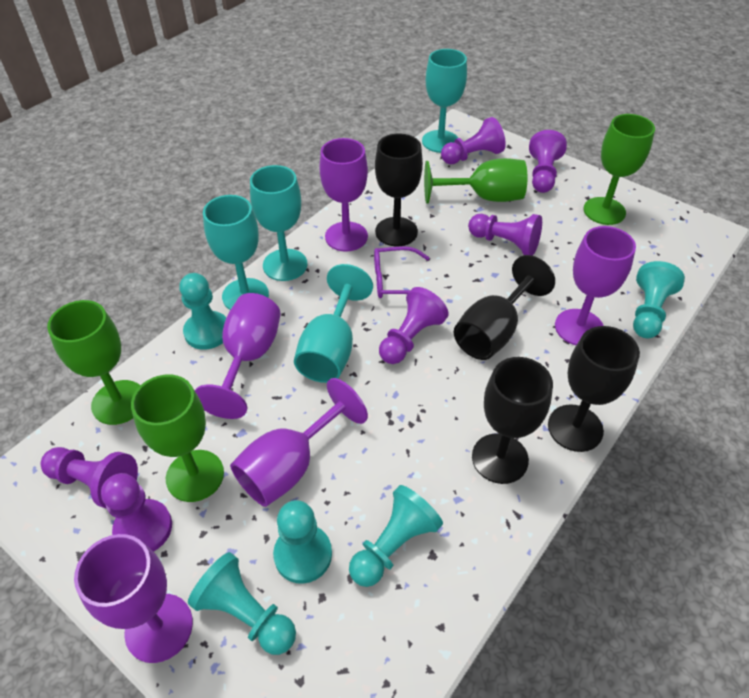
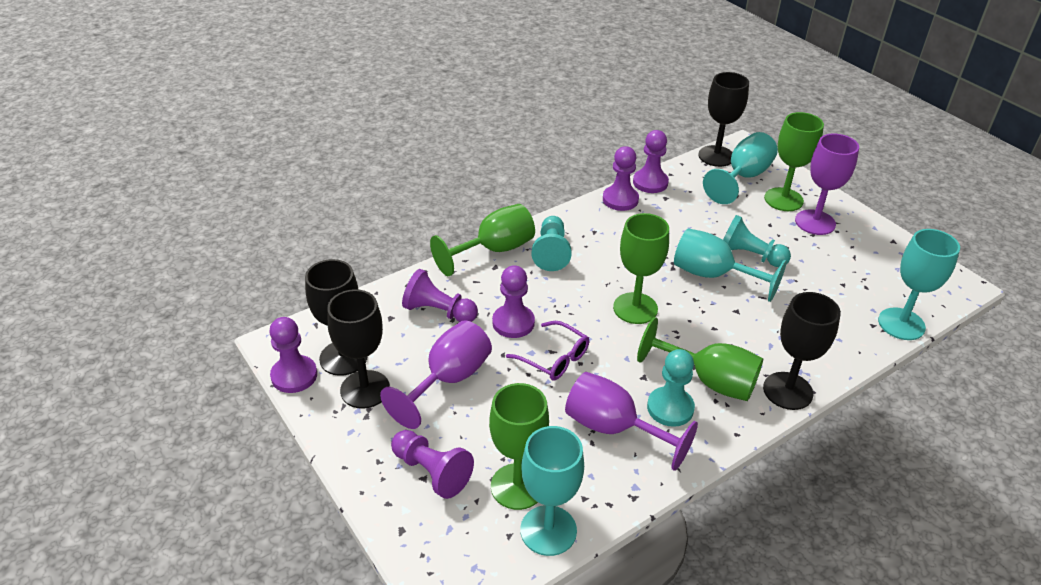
green goblet: [47,300,140,425] [131,374,224,502] [424,158,527,203] [584,114,655,225] = 4 -> [430,204,535,276] [489,383,549,510] [613,213,669,324] [637,317,763,401] [764,112,824,211] = 5
purple goblet: [74,534,193,663] [195,293,281,419] [230,378,368,507] [319,138,368,252] [555,226,636,345] = 5 -> [380,320,492,429] [565,372,698,471] [795,133,859,235] = 3
turquoise pawn: [179,273,226,350] [188,552,296,655] [273,500,332,584] [349,485,443,587] [633,261,685,338] = 5 -> [531,216,572,271] [647,349,695,427] [723,215,791,267] = 3

